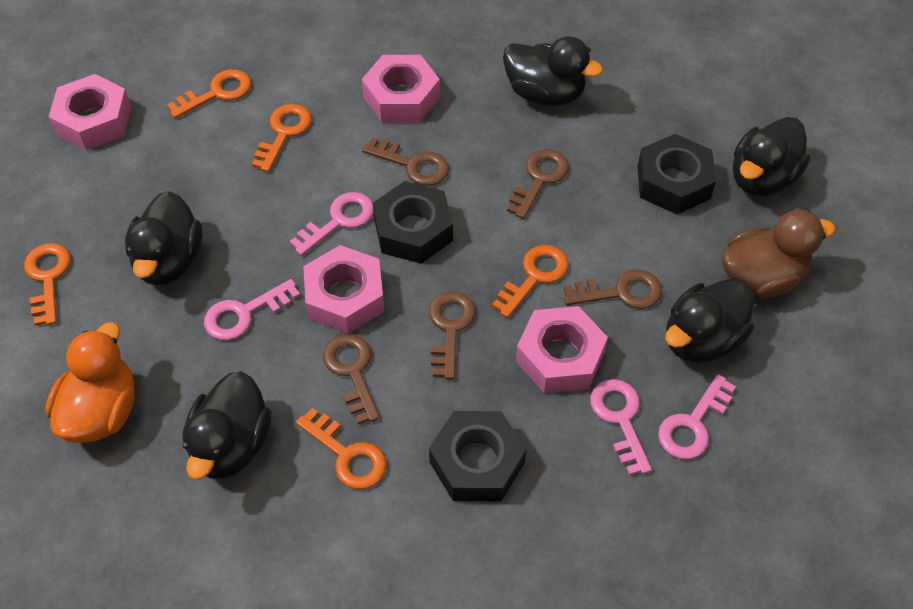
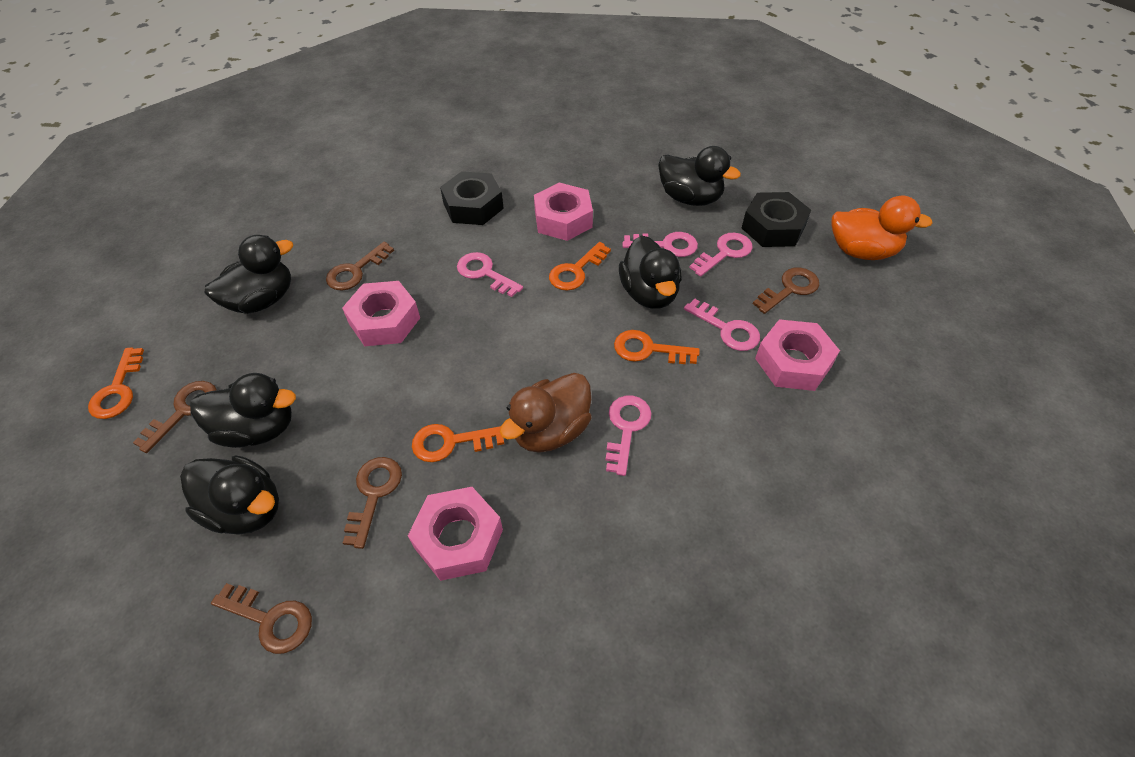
black nut: [373,181,453,264] [429,411,526,501] [637,134,716,214] = 3 -> [440,171,504,225] [742,192,811,247] = 2
orange key: [24,243,71,326] [167,69,251,118] [252,104,312,172] [296,408,387,489] [492,245,569,318] = 5 -> [88,347,144,419] [412,424,504,462] [549,242,611,291] [614,330,700,364] = 4
pink key: [204,279,300,340] [290,192,374,256] [590,379,652,475] [658,374,736,459] = 4 -> [457,252,523,297] [605,396,651,476] [622,232,698,257] [684,299,760,351] [689,233,753,277] = 5

